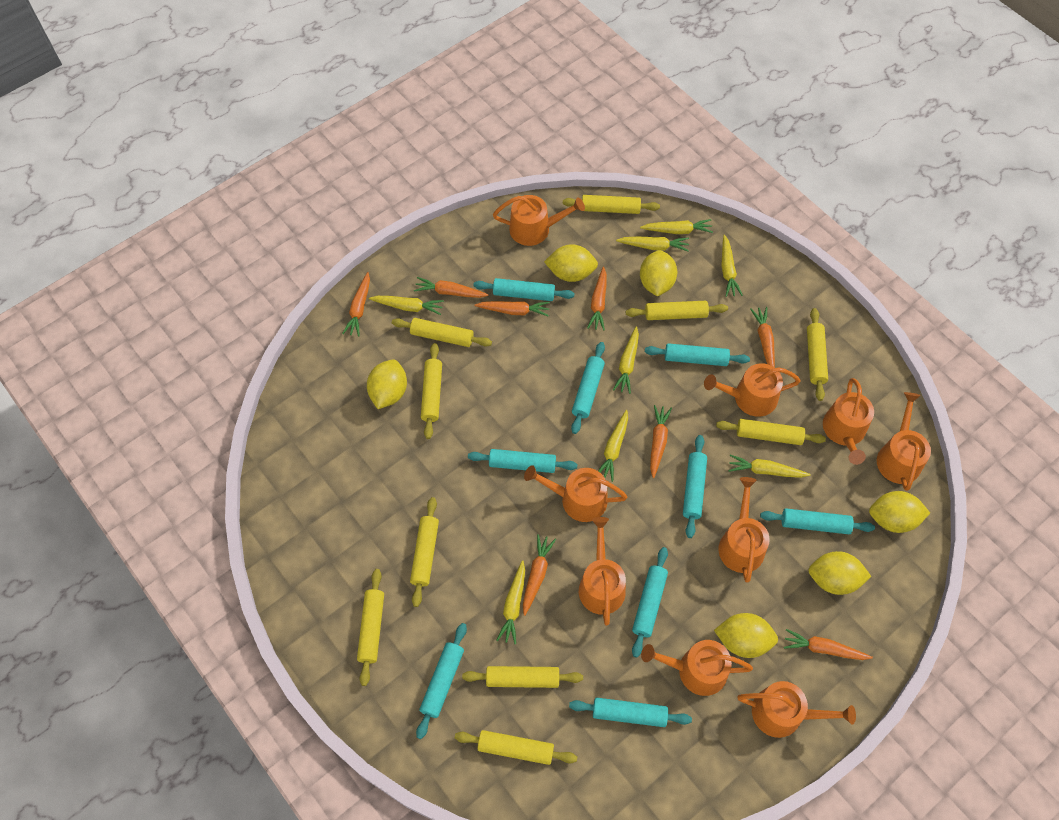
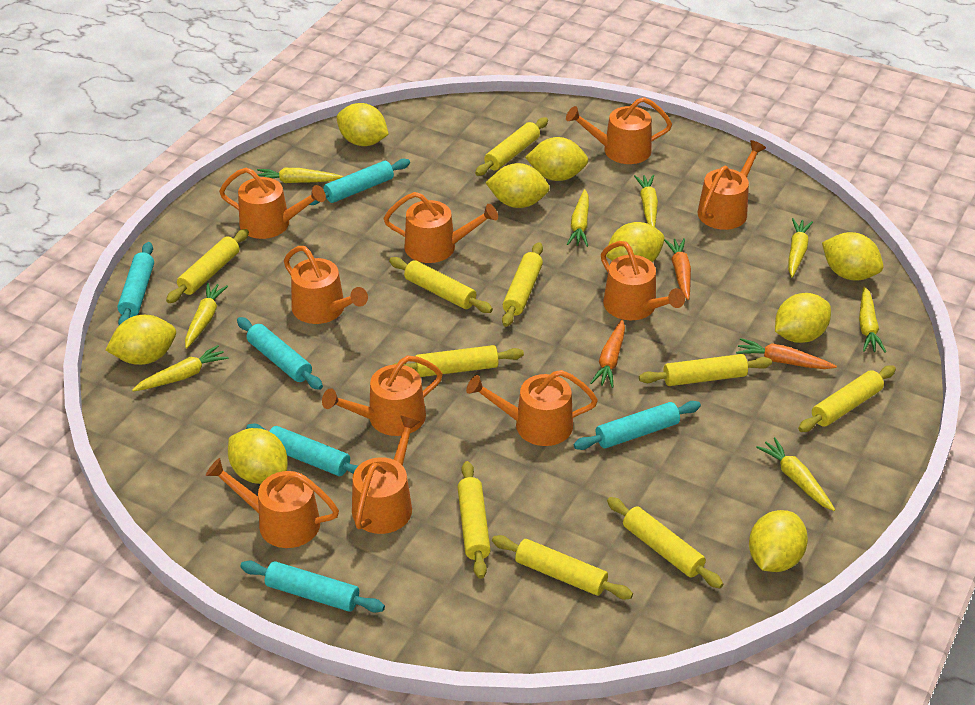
orange carrot: [342,272,370,336] [414,277,488,298] [475,301,550,317] [523,534,556,616] [587,266,607,331] [650,405,672,478] [750,307,775,368] [784,629,873,660] = 8 -> [590,319,625,388] [664,238,691,300] [736,338,837,369] = 3
orange watering can: [493,195,585,246] [524,465,628,522] [579,517,626,626] [641,640,753,696] [704,363,801,417] [718,477,770,583] [737,681,856,738] [823,378,874,465] [877,392,931,491] = 9 -> [206,458,339,548] [219,168,326,239] [284,246,368,324] [322,356,443,436] [352,415,421,534] [383,192,498,263] [466,370,598,446] [566,97,672,164] [601,241,685,320] [698,140,766,230] = 10
turquoise rolling pin: [416,623,467,739] [468,449,577,473] [473,278,575,301] [569,698,692,727] [571,342,605,434] [632,547,668,658] [645,343,750,366] [683,435,707,538] [760,508,875,534] = 9 -> [117,242,154,325] [237,317,323,390] [240,561,385,613] [246,424,359,476] [309,159,410,205] [574,401,701,450] = 6
yellow lemon: [367,359,407,409] [544,244,598,282] [640,250,677,296] [714,613,778,658] [809,551,871,595] [869,491,930,533] = 6 -> [105,315,176,365] [228,428,288,484] [337,103,389,146] [485,163,550,208] [525,137,588,181] [606,222,665,262] [749,510,808,572] [775,293,831,343] [822,232,883,281] = 9

